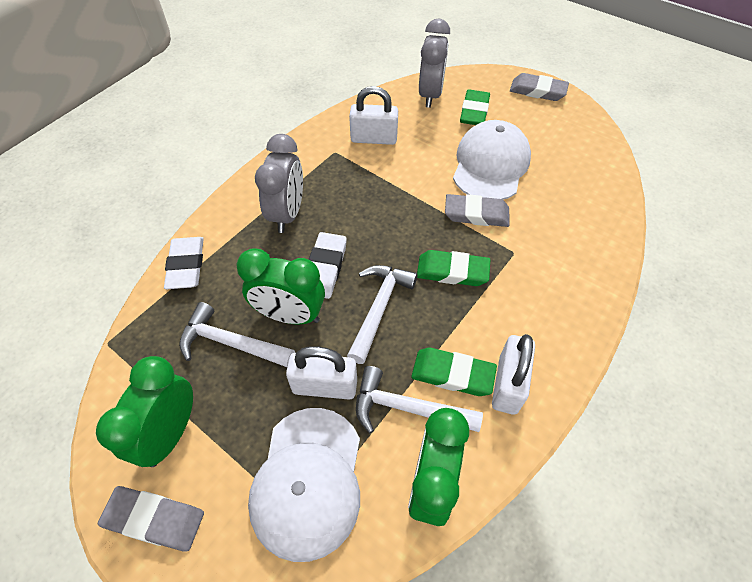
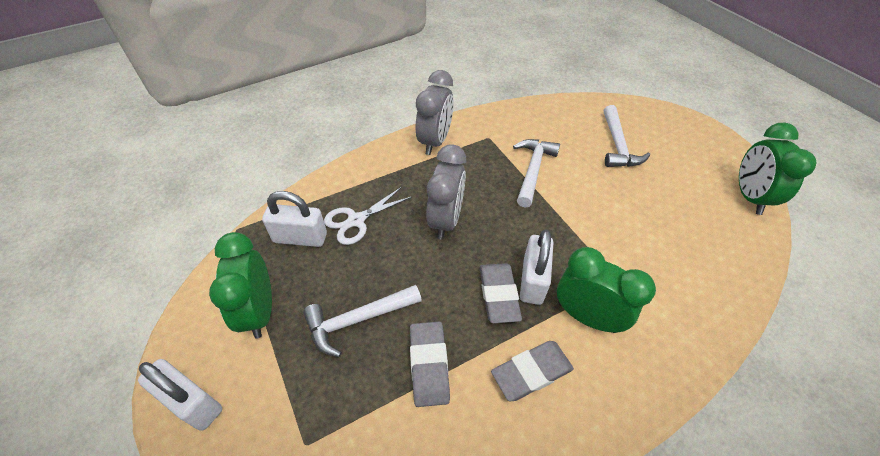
green eraser: [411,348,497,396] [417,250,490,286] [460,90,490,125] = 3 -> none = 0
white cap: [248,408,360,562] [453,120,531,200] = 2 -> none = 0
white eraser: [164,237,204,289] [308,232,347,299] = 2 -> none = 0
white scissors: none = 0 -> [324,187,411,245] = 1

